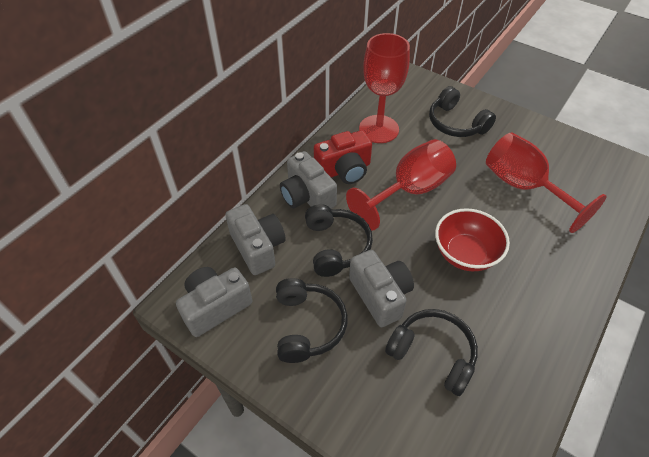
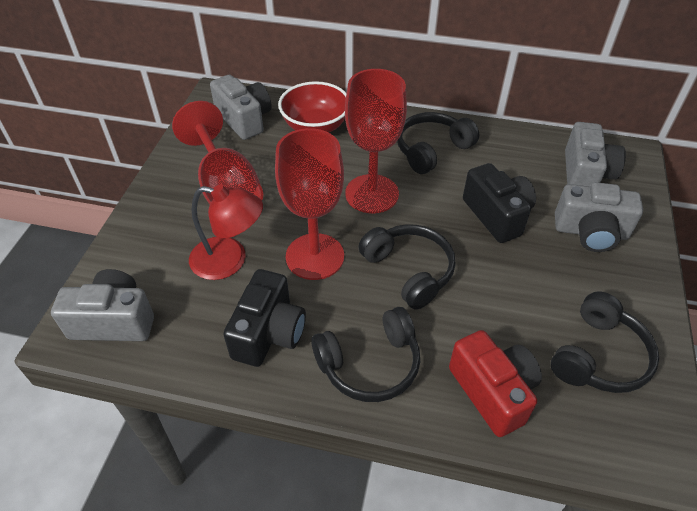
black camera: none = 0 -> [223,269,306,367] [463,163,536,243] = 2
red lamp: none = 0 -> [189,184,263,280] = 1

